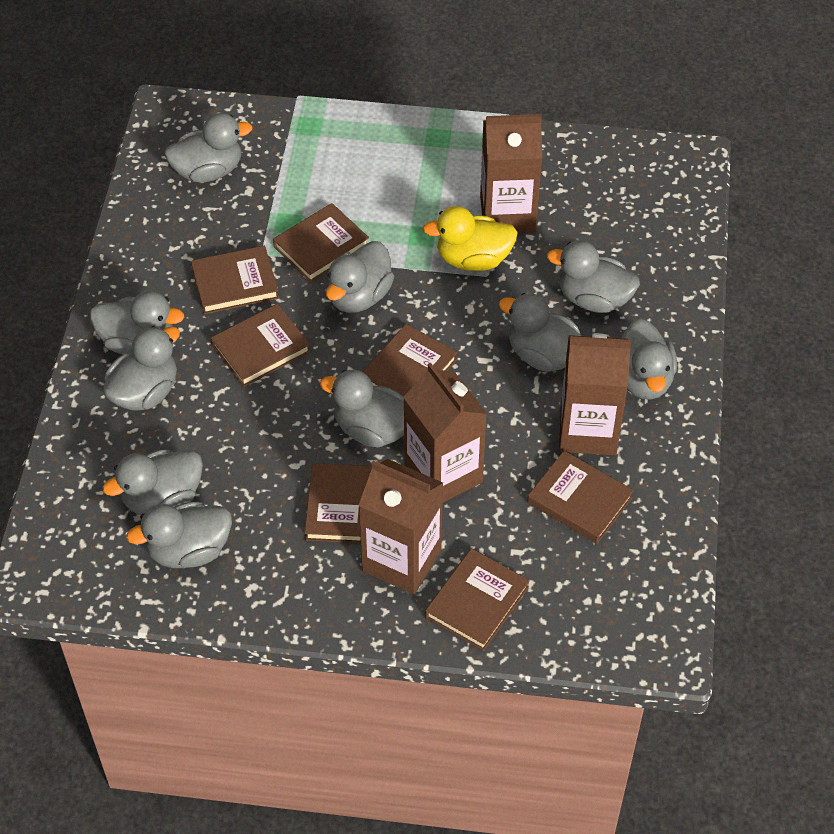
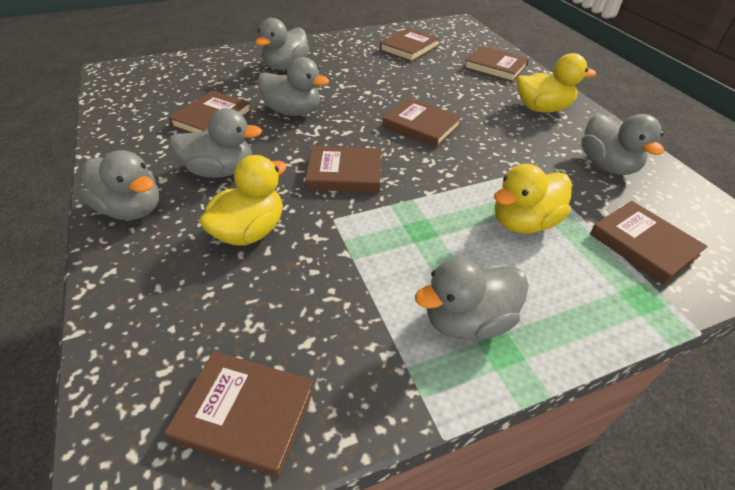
brown carton: [358,459,443,594] [403,363,487,503] [480,114,542,233] [559,333,631,455] = 4 -> none = 0
grey duck: [90,291,184,354] [103,326,180,411] [103,449,203,515] [126,502,232,568] [164,113,253,183] [320,370,404,447] [326,241,395,313] [499,293,581,372] [547,240,640,313] [621,319,677,400] = 10 -> [80,150,159,220] [170,108,262,178] [255,18,309,70] [257,57,329,116] [415,258,529,340] [581,113,664,175] = 6
yellow duck: [423,206,518,271] = 1 -> [199,155,287,245] [494,164,572,234] [517,53,596,113] = 3

